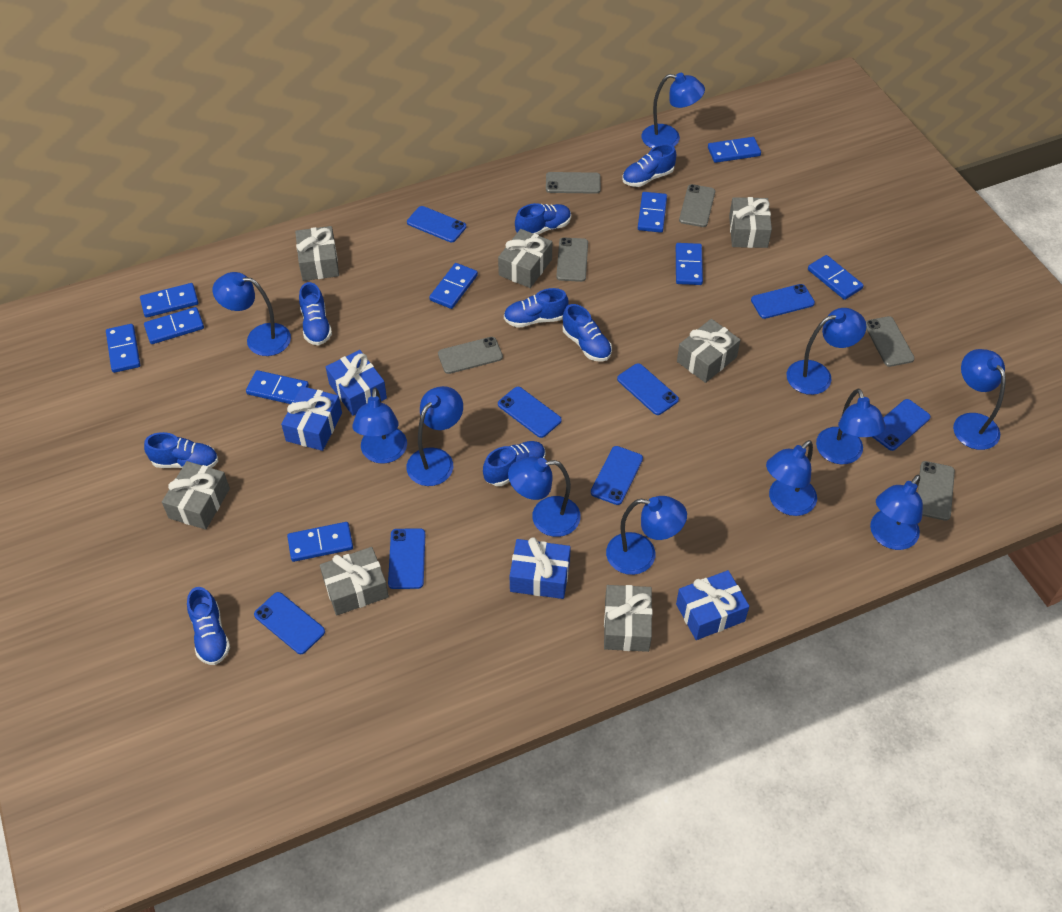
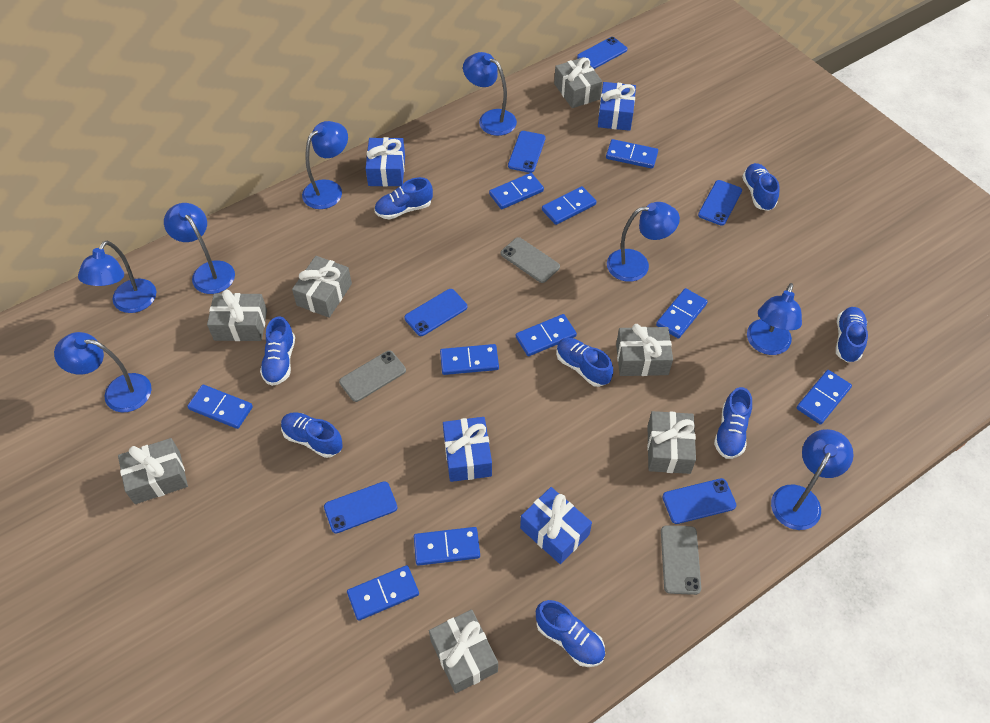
blue lamp: [213,272,291,356] [352,388,407,464] [407,386,463,486] [508,456,581,537] [606,496,687,575] [641,73,705,148] [766,440,817,516] [787,308,866,395] [816,388,886,464] [870,475,923,550] [953,349,1006,450] = 11 -> [54,332,152,412] [78,241,156,313] [164,203,235,294] [302,121,348,209] [463,52,517,136] [607,202,680,282] [747,283,802,355] [771,429,853,530] = 8
blue phone: [254,592,325,654] [388,528,425,589] [407,206,466,242] [498,387,562,438] [591,446,643,505] [617,363,679,415] [751,284,815,319] [873,399,931,451] = 8 -> [324,481,397,533] [404,289,467,336] [508,131,546,173] [577,37,628,69] [663,478,736,524] [698,180,742,226] = 6
grey phone: [438,337,503,374] [546,172,601,194] [556,238,588,282] [679,184,715,227] [866,316,914,367] [918,461,955,521] = 6 -> [339,350,406,402] [501,237,560,283] [661,525,701,595] = 3

